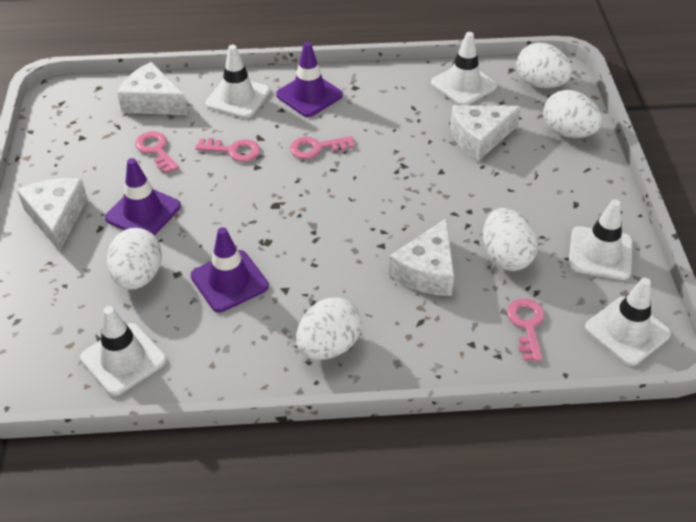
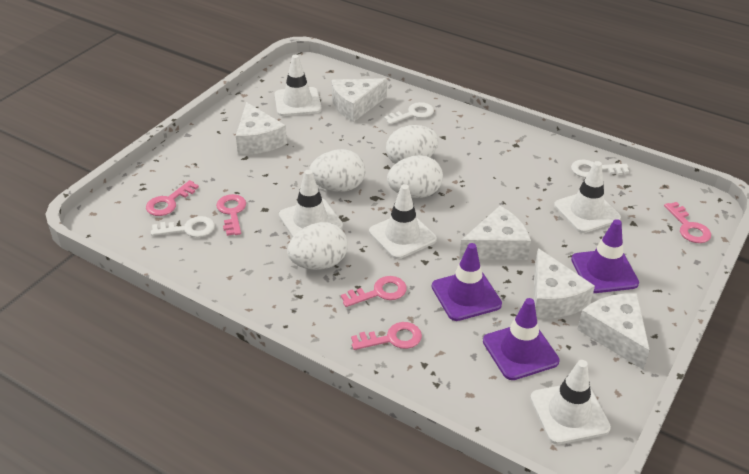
pink key: [135,131,179,173] [195,138,260,162] [290,136,354,159] [507,298,545,361] = 4 -> [146,180,199,216] [216,194,246,236] [341,276,407,307] [351,322,422,350] [664,202,711,243] = 5
white cheese: [17,178,87,252] [117,62,187,115] [389,218,454,296] [450,105,521,161] = 4 -> [236,102,287,155] [331,78,387,122] [459,206,531,260] [534,248,595,319] [577,293,650,370] = 5
white egg: [107,228,162,290] [296,297,362,360] [483,208,538,271] [516,43,572,88] [543,90,602,138] = 5 -> [287,222,348,270] [309,149,366,192] [386,125,439,164] [387,155,443,198] = 4
white key: none = 0 -> [151,216,215,237] [384,102,434,125] [571,160,629,178] = 3

